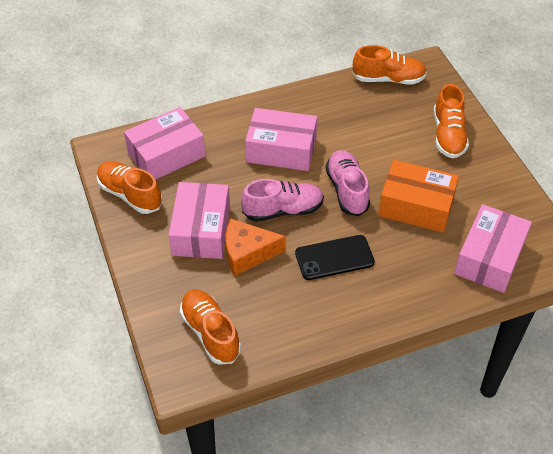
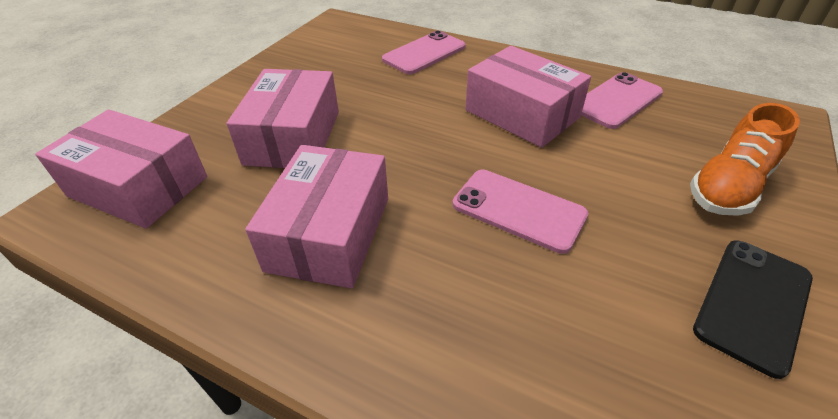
orange box: [378,160,459,233] = 1 -> none = 0
orange cheese: [226,219,286,276] = 1 -> none = 0
orange shoe: [97,161,162,214] [180,289,241,365] [352,45,427,85] [434,84,469,158] = 4 -> [690,103,800,216] = 1
pink phone: none = 0 -> [382,31,466,74] [452,170,588,254] [581,72,663,129] = 3
pink shoe: [241,179,324,222] [326,150,370,216] = 2 -> none = 0

